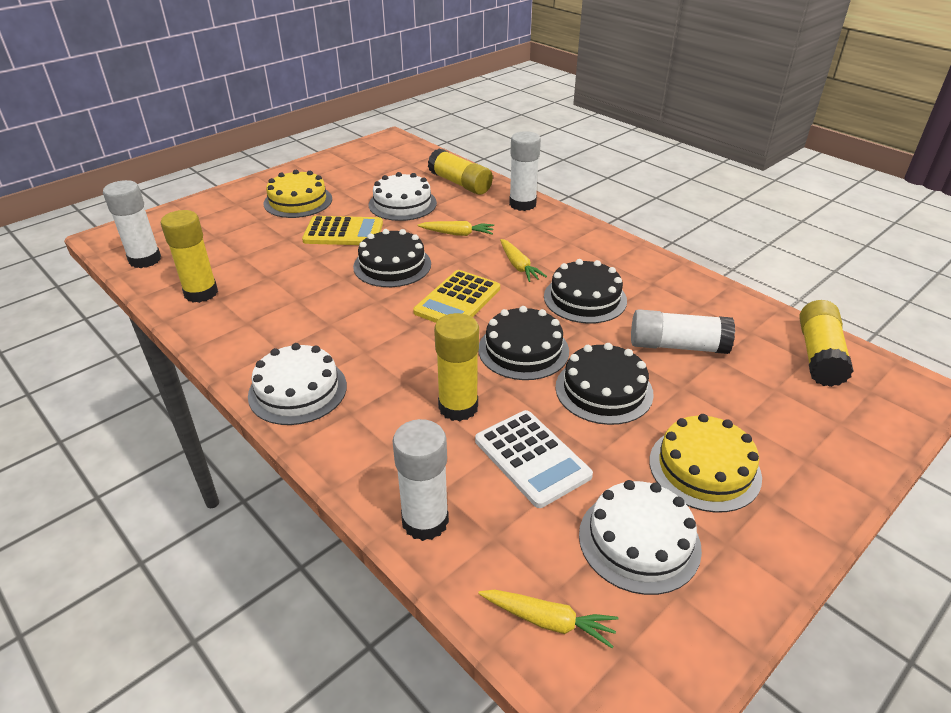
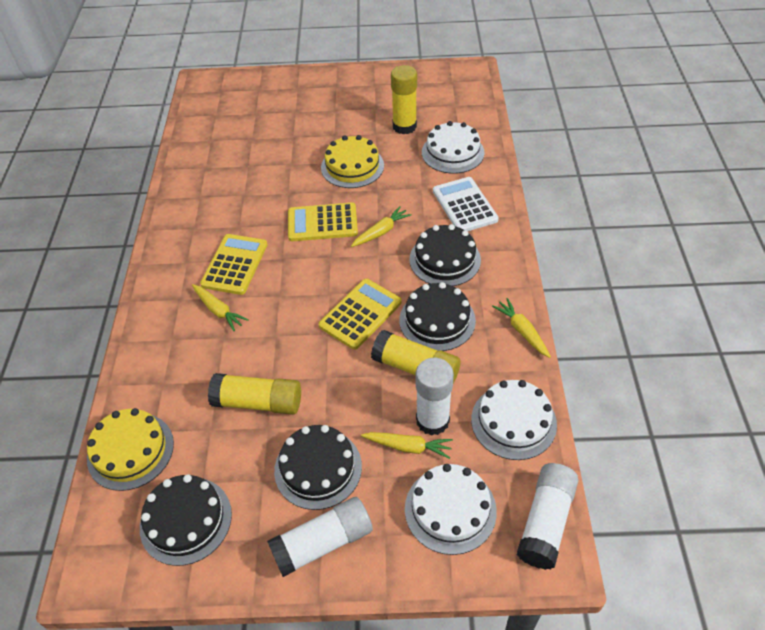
white glue stick: [103,180,161,268] [392,419,449,541] [509,131,541,211] [631,309,735,354] = 4 -> [267,497,373,577] [416,358,454,436] [517,463,579,570] = 3
yellow calculator: [302,216,383,245] [413,270,500,323] = 2 -> [200,234,267,295] [288,202,358,241] [319,279,402,350] = 3
yellow carrot: [418,221,494,236] [478,590,618,648] [500,239,547,282] = 3 -> [192,284,249,331] [351,206,412,247] [361,432,453,459] [492,298,551,358] = 4
yellow glue stick: [161,210,218,303] [428,149,493,195] [434,313,479,421] [800,300,854,387] = 4 -> [208,373,301,415] [371,330,461,383] [391,65,417,134] = 3

